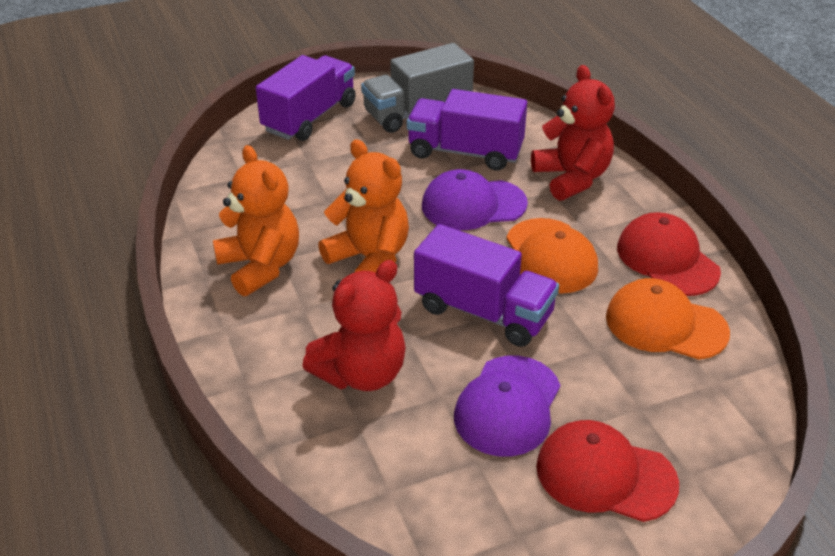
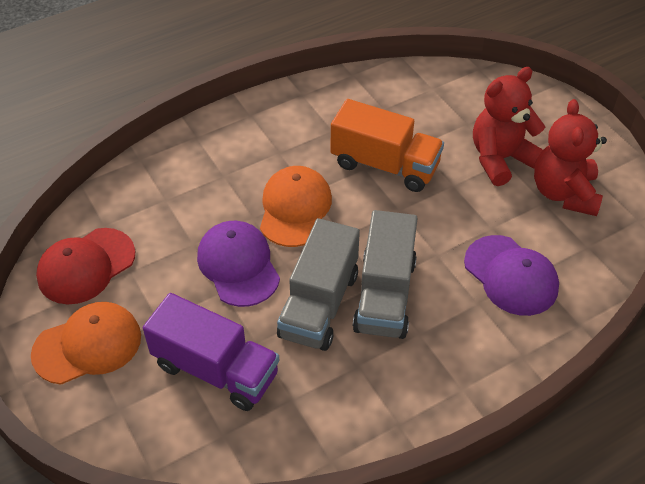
grey truck: [361,43,474,133] = 1 -> [277,218,360,351] [353,210,418,339] = 2
orange teddy bear: [213,145,299,296] [318,140,409,273] = 2 -> none = 0
orange truck: none = 0 -> [330,99,444,192] = 1
purple truck: [256,55,356,141] [407,89,527,171] [414,224,559,347] = 3 -> [143,293,279,411] = 1
red cap: [536,420,679,522] [617,212,721,296] = 2 -> [36,228,135,304] = 1

